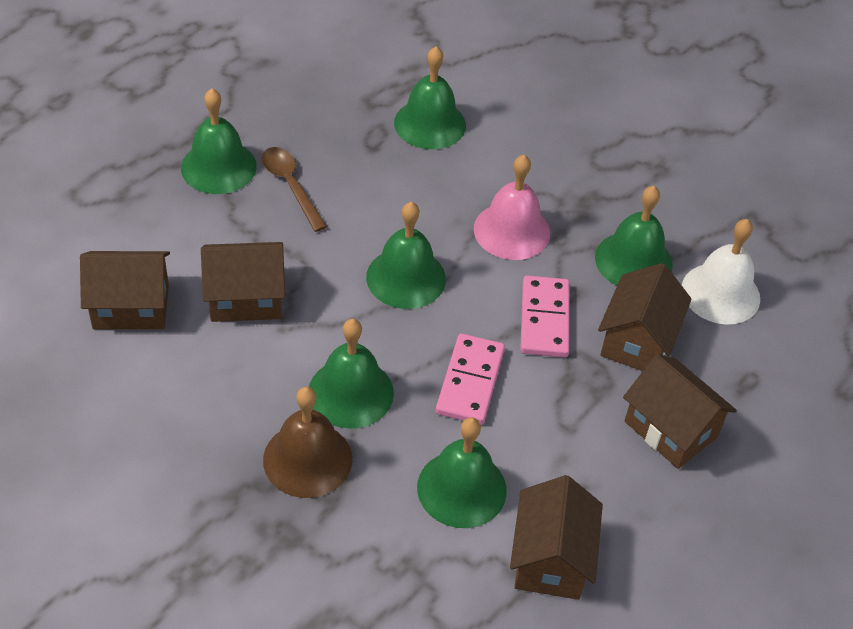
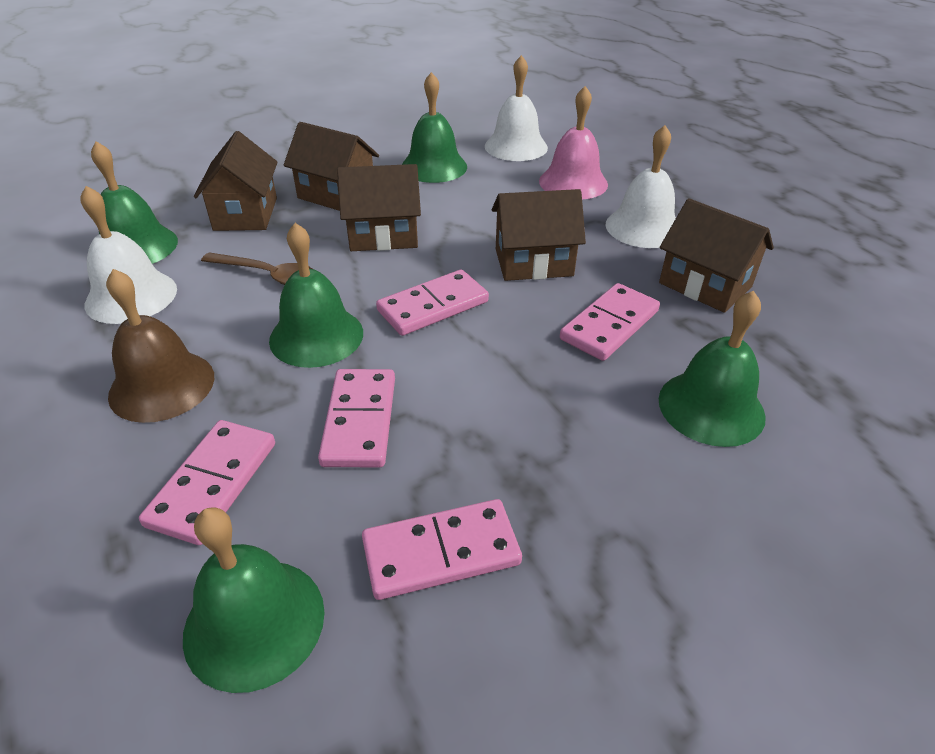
green bell: [181,88,257,194] [309,319,394,429] [366,202,446,309] [394,46,466,149] [417,417,507,528] [595,186,673,286] = 6 -> [91,141,178,264] [183,507,325,693] [269,223,363,368] [402,72,467,183] [658,291,766,447] = 5
pink domino: [436,334,505,425] [520,275,570,358] = 2 -> [139,420,275,545] [318,369,395,467] [362,499,522,600] [376,269,489,336] [560,283,660,361] = 5
white bell: [682,219,760,325] = 1 -> [80,186,177,324] [485,55,548,161] [606,125,676,248] = 3

